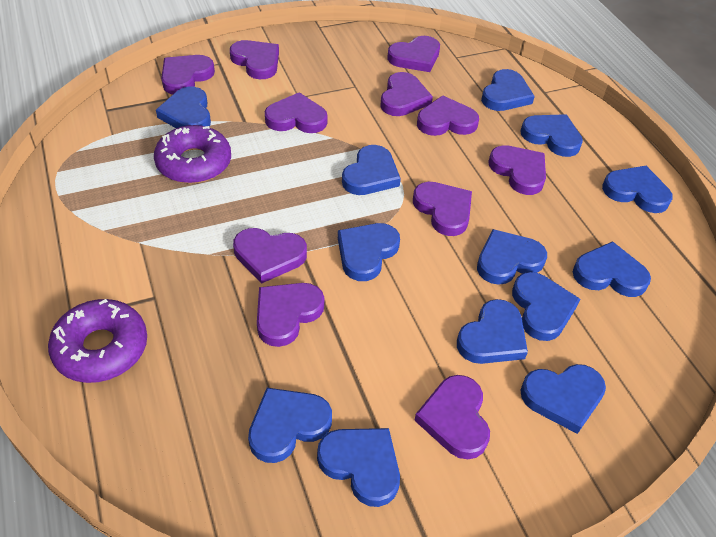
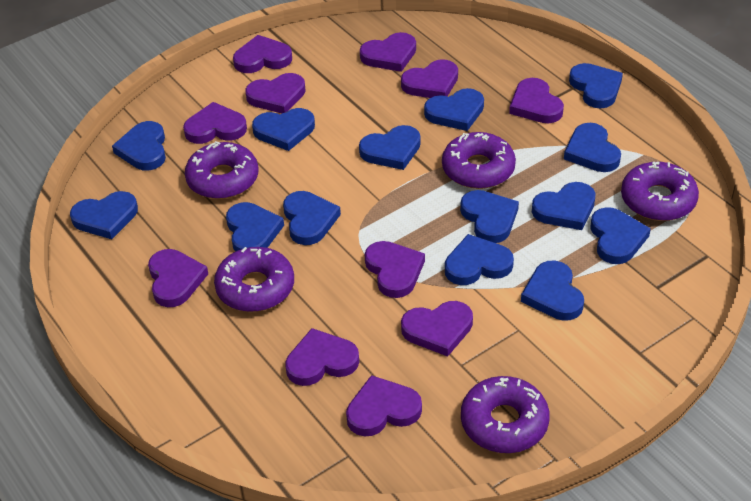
blue heart: [156,87,211,128] [248,388,332,463] [317,428,400,507] [338,223,400,281] [342,145,401,195] [457,299,528,364] [477,229,547,285] [481,69,535,111] [512,272,580,341] [520,364,606,434] [521,114,583,157] [573,241,651,297] [602,166,673,213] = 13 -> [70,191,138,239] [112,121,166,171] [226,202,284,251] [252,108,315,151] [283,191,341,245] [359,125,421,170] [424,88,484,131] [445,234,514,285] [460,190,519,243] [521,260,584,321] [532,182,596,230] [564,123,621,172] [569,63,623,108] [591,207,651,264] = 14
purple donut: [48,299,147,383] [154,125,231,184] = 2 -> [185,141,259,199] [214,247,294,312] [442,132,516,189] [461,376,550,453] [621,162,699,221] = 5

